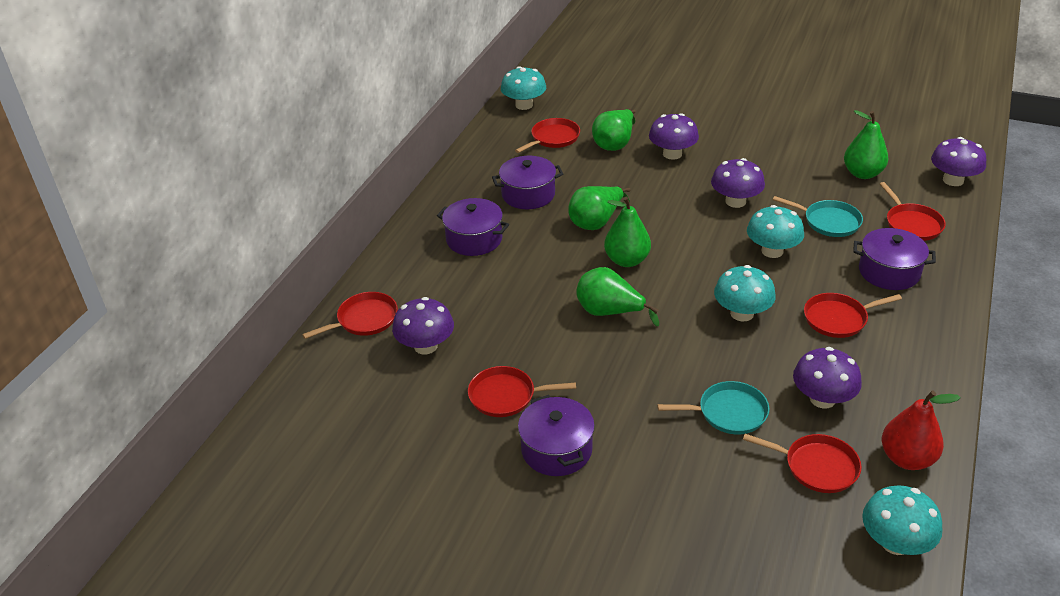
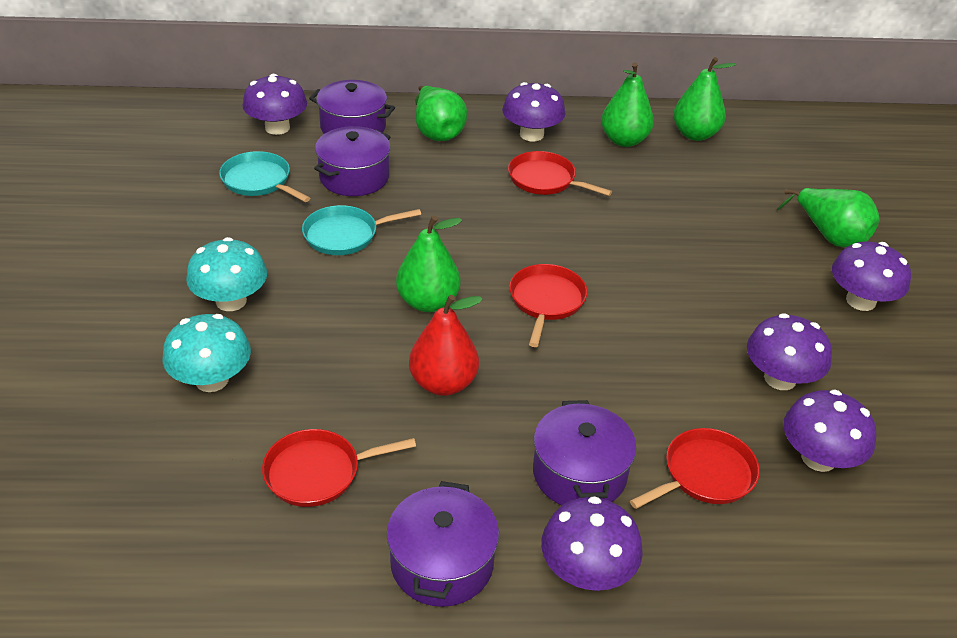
purple mushroom: [392,297,454,354] [649,113,699,160] [711,158,765,208] [793,347,862,409] [931,137,986,186] = 5 -> [242,74,307,135] [502,82,566,141] [541,496,643,591] [747,313,832,390] [783,390,876,472] [832,242,911,311] = 6
red pan: [302,292,398,339] [468,366,576,417] [515,118,580,153] [743,434,862,493] [804,293,902,338] [880,182,946,241] = 6 -> [262,429,416,507] [508,151,612,196] [509,264,587,347] [630,428,760,509] = 4
turquoise mushroom: [501,66,546,110] [714,265,776,322] [747,205,804,258] [862,485,942,555] = 4 -> [163,314,251,392] [186,237,267,311] = 2

